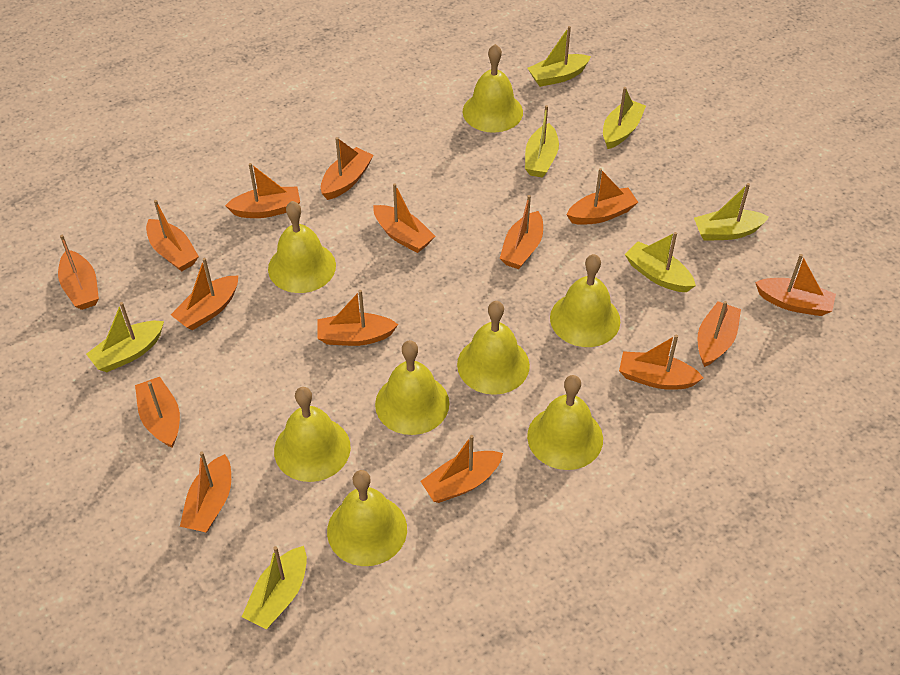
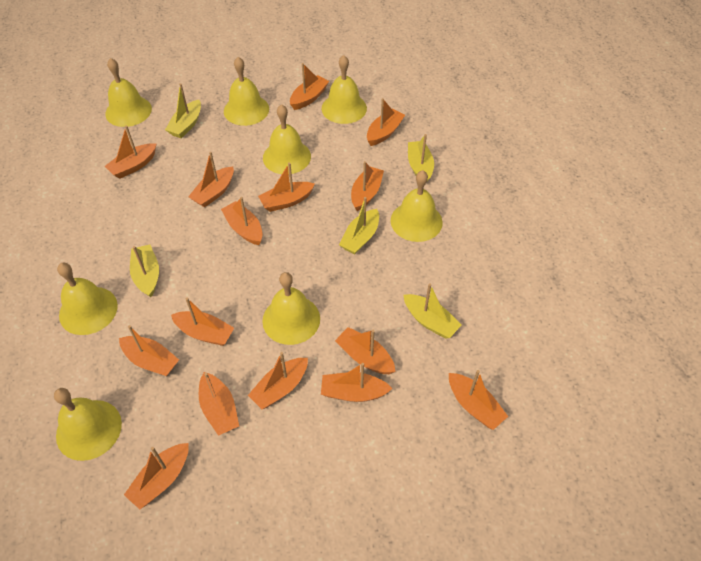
yellow boat: [86,302,164,372] [242,546,307,629] [525,105,559,178] [528,26,591,87] [603,87,646,149] [625,232,696,292] [694,183,769,241] = 7 -> [130,244,159,297] [165,83,201,138] [339,197,379,254] [404,283,462,339] [408,134,434,183] = 5

